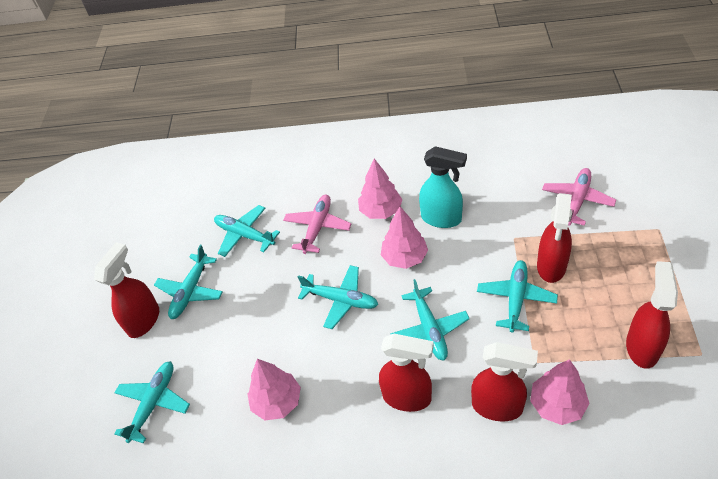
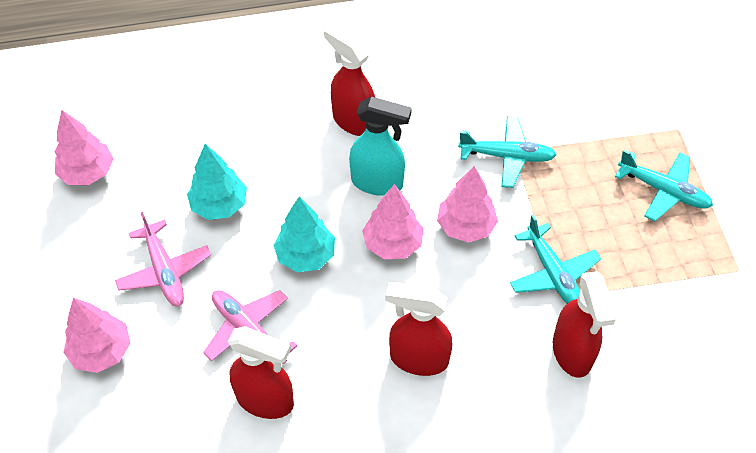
red spray bottle: [94,242,159,338] [379,334,434,412] [471,342,538,422] [537,193,572,283] [626,261,678,369] = 5 -> [228,326,294,419] [324,24,375,136] [385,282,452,376] [553,271,616,378] = 4
turquoise plane: [114,361,190,443] [154,245,223,319] [214,205,280,257] [298,265,378,329] [390,279,470,360] [477,260,558,333] = 6 -> [458,116,556,188] [510,215,601,304] [615,150,713,221] = 3
turquoise tree: none = 0 -> [187,144,247,220] [273,197,335,272] = 2

